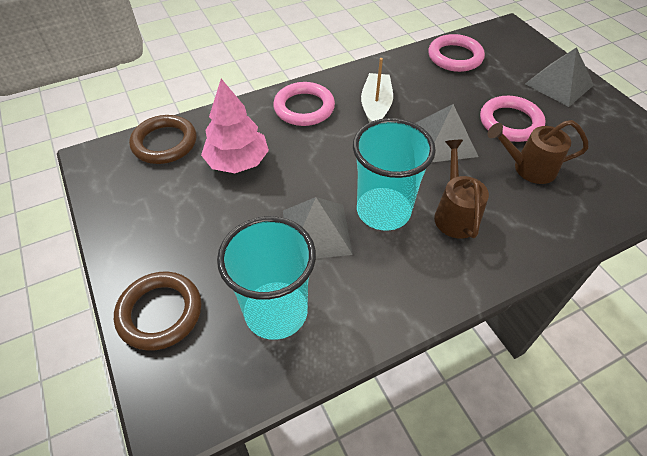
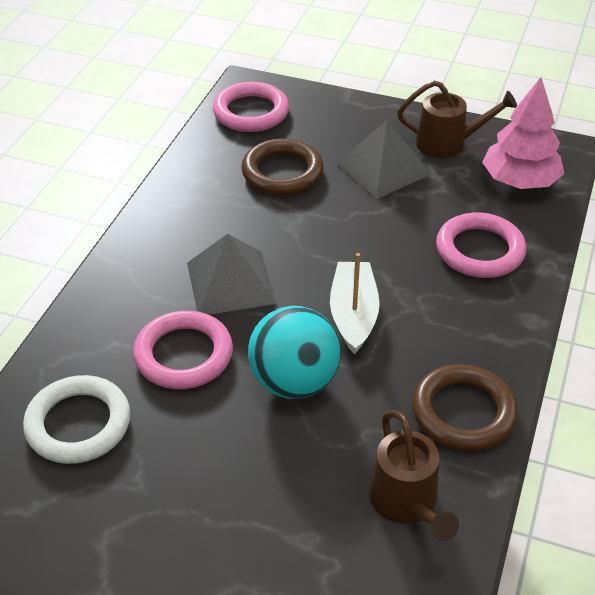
grey pyramid: [283,197,353,259] [415,104,479,162] [525,47,594,107] = 3 -> [187,234,277,315] [336,121,431,199] = 2
turquoise ball: none = 0 -> [248,306,341,399] = 1
turquoise cup: [217,216,316,340] [353,118,436,231] = 2 -> none = 0
white ring: none = 0 -> [23,375,130,464] = 1

